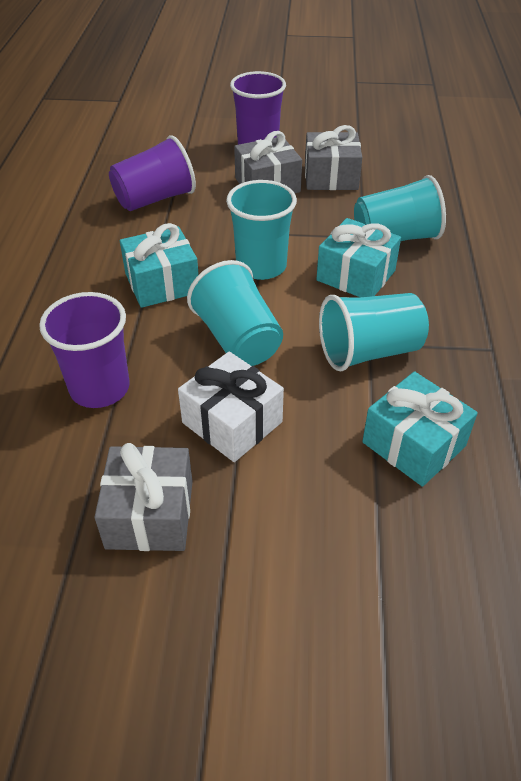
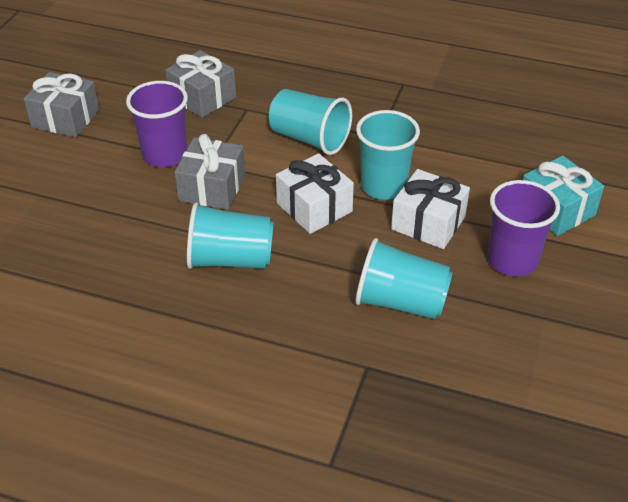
purple cup: [39,292,130,408] [109,135,196,211] [230,71,286,145] = 3 -> [126,81,188,167] [487,180,560,276] = 2
turquoise gift: [120,223,199,308] [316,218,401,297] [362,371,478,487] = 3 -> [523,156,604,236] = 1
white gift: [178,352,284,462] = 1 -> [276,153,354,234] [391,169,470,249] = 2

